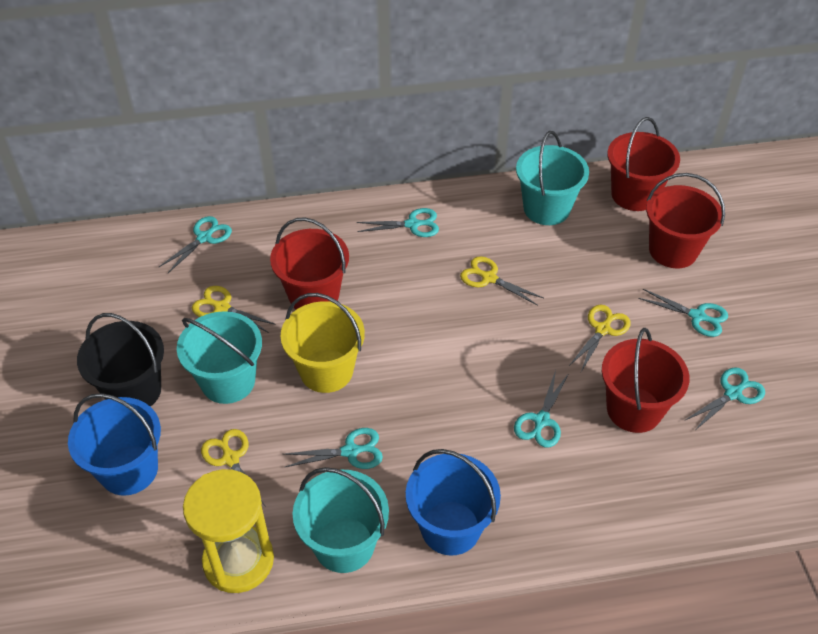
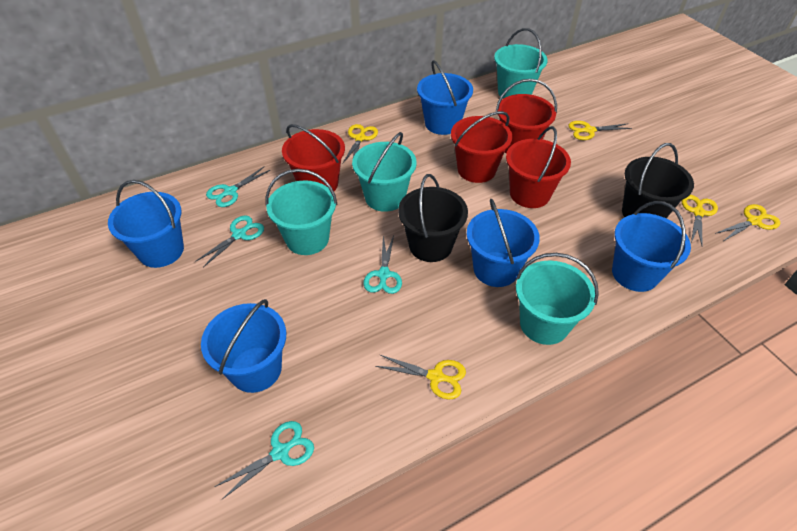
black bucket: [77,313,164,407] = 1 -> [398,174,468,262] [622,143,694,218] = 2
blue bucket: [68,393,161,496] [406,449,501,555] = 2 -> [108,180,184,268] [201,299,286,393] [417,60,473,135] [466,199,540,287] [612,201,691,292] = 5
turquoise bucket: [177,311,262,404] [293,467,389,573] [516,131,589,225] = 3 -> [266,169,337,255] [352,132,417,212] [494,28,548,99] [516,253,599,345] = 4
turquoise scissors: [159,216,232,273] [283,428,383,469] [356,208,439,237] [514,370,569,448] [638,289,728,337] [684,367,765,429] = 6 -> [195,215,264,267] [206,166,270,207] [214,421,314,500] [363,235,402,294] = 4
yellow bucket: [280,293,365,393] = 1 -> none = 0
yellow hourglass: [183,469,274,593] = 1 -> none = 0
yellow scissors: [192,286,276,333] [201,429,266,507] [460,256,543,306] [569,304,631,372] = 4 -> [343,124,378,163] [375,355,466,400] [568,121,632,140] [681,195,718,246] [715,204,780,241] = 5

